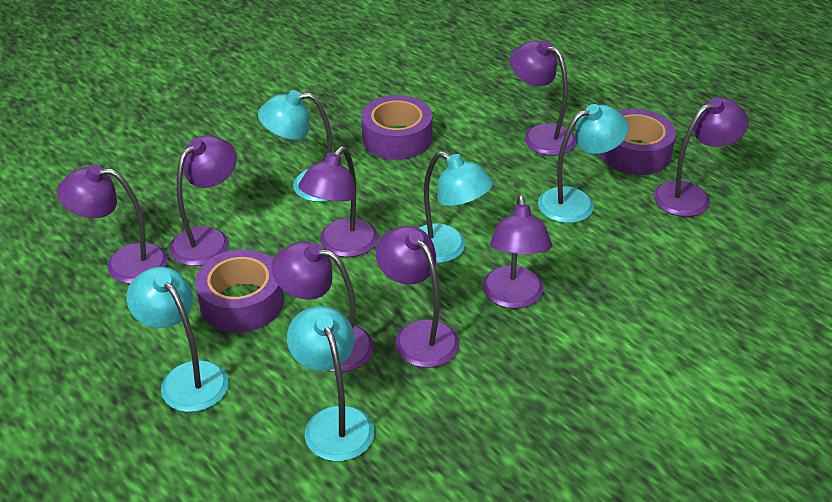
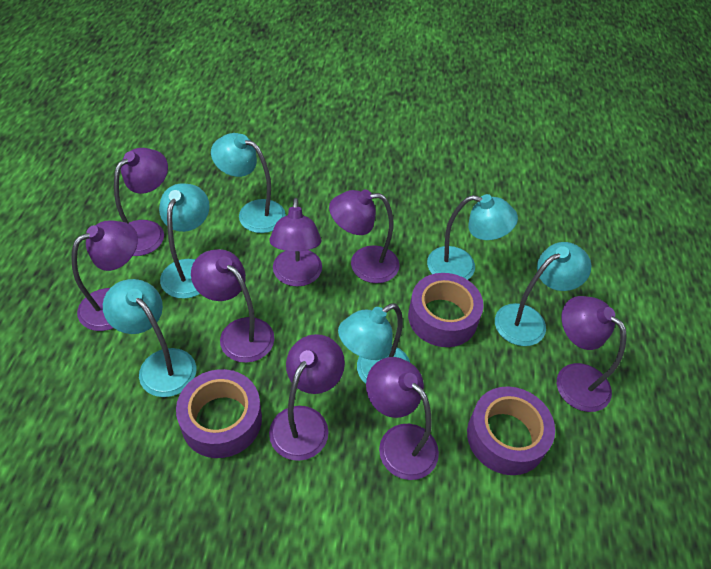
turquoise lamp: [126,267,229,412] [258,90,332,202] [287,306,374,461] [419,151,493,263] [538,104,629,223] = 5 -> [103,279,196,397] [159,183,210,299] [211,133,286,233] [338,303,410,384] [427,194,518,280] [495,242,591,346] = 6

